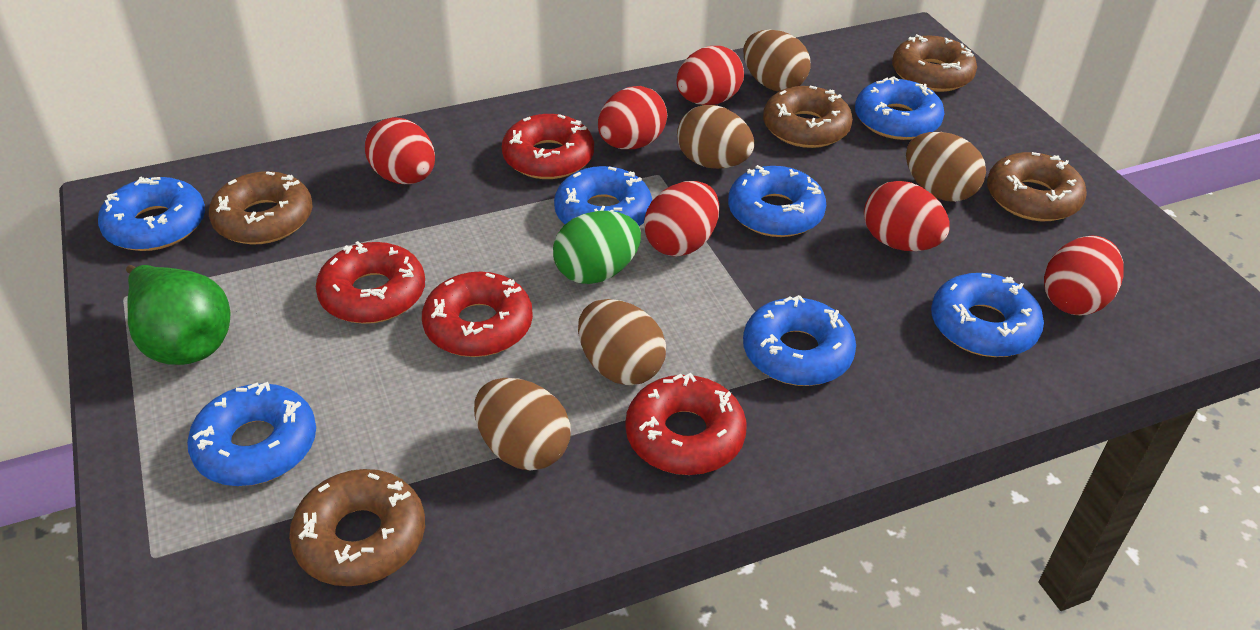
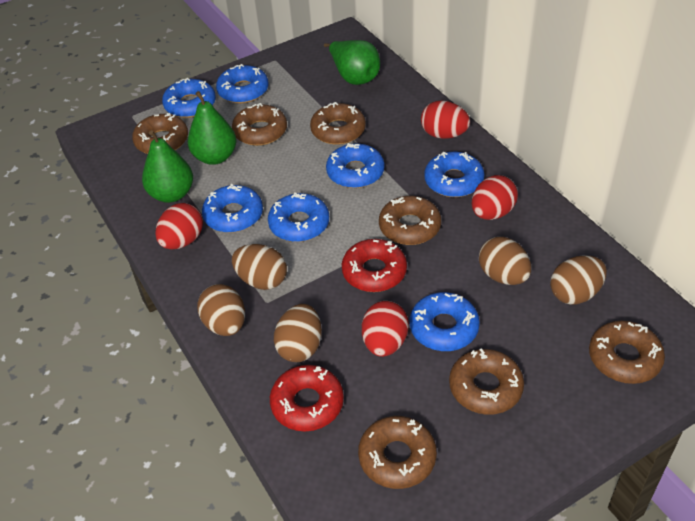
brown donut: [209,171,313,244] [289,469,425,586] [763,86,853,148] [892,34,977,92] [987,152,1087,221] = 5 -> [132,113,188,154] [232,103,287,146] [310,102,366,145] [358,416,437,489] [379,196,441,245] [449,348,524,415] [589,321,665,384] = 7
green egg: [553,211,641,284] = 1 -> none = 0
green pear: [126,265,231,365] = 1 -> [142,130,193,203] [188,91,236,165] [324,40,380,85] = 3
red donut: [316,241,425,324] [422,271,533,357] [502,114,594,179] [625,373,746,475] = 4 -> [270,365,344,431] [342,239,407,292] = 2
red egg: [365,117,435,184] [598,86,667,149] [644,181,719,257] [676,46,744,105] [864,181,950,251] [1044,236,1124,316] = 6 -> [155,203,203,249] [362,301,409,357] [421,100,470,139] [472,175,518,220] = 4

